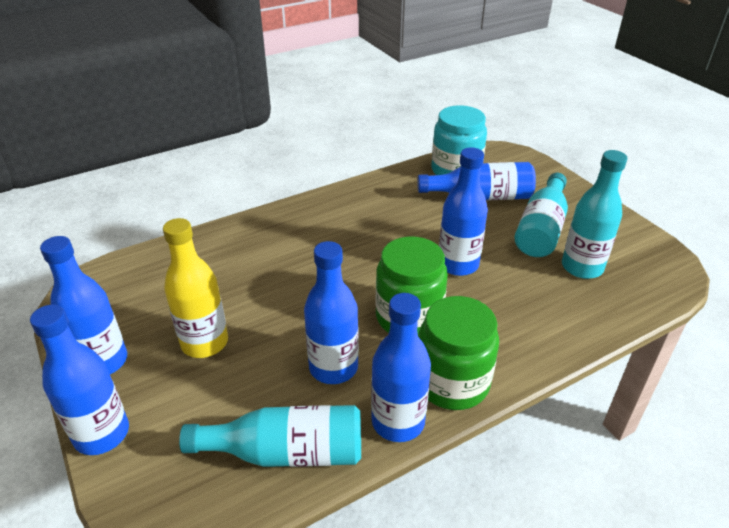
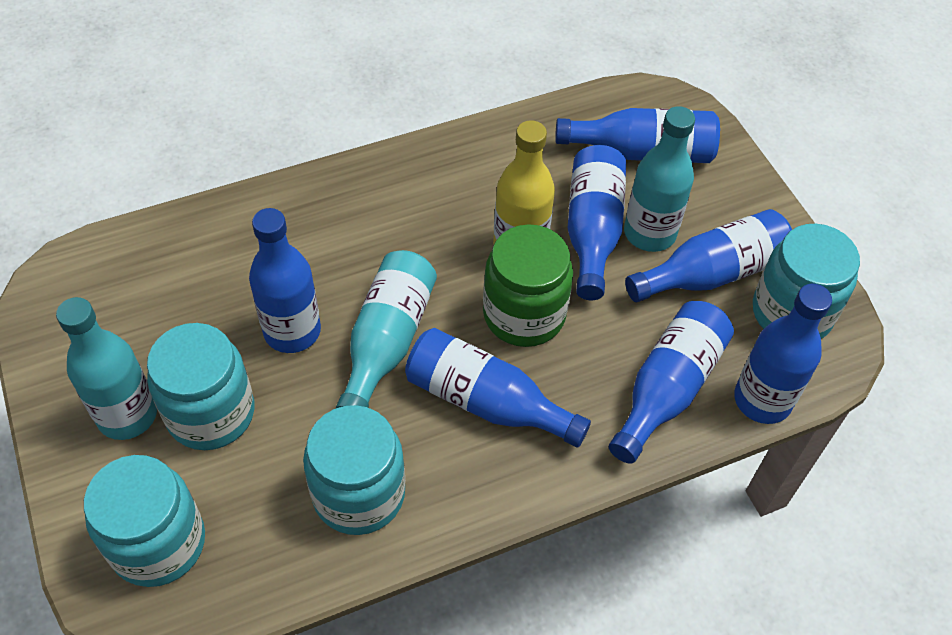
blue bottle: [30,304,129,455] [40,236,127,374] [304,241,359,384] [371,293,431,442] [417,162,536,200] [439,148,488,276] = 6 -> [249,208,321,353] [405,328,591,448] [555,108,720,163] [567,145,626,300] [609,301,734,464] [625,209,792,302] [734,284,832,424] = 7
green jar: [376,236,448,337] [419,296,499,410] = 2 -> [483,224,573,347] = 1
turquoise jar: [431,105,487,175] = 1 -> [84,455,205,587] [147,323,254,450] [303,405,405,535] [753,223,860,339] = 4

